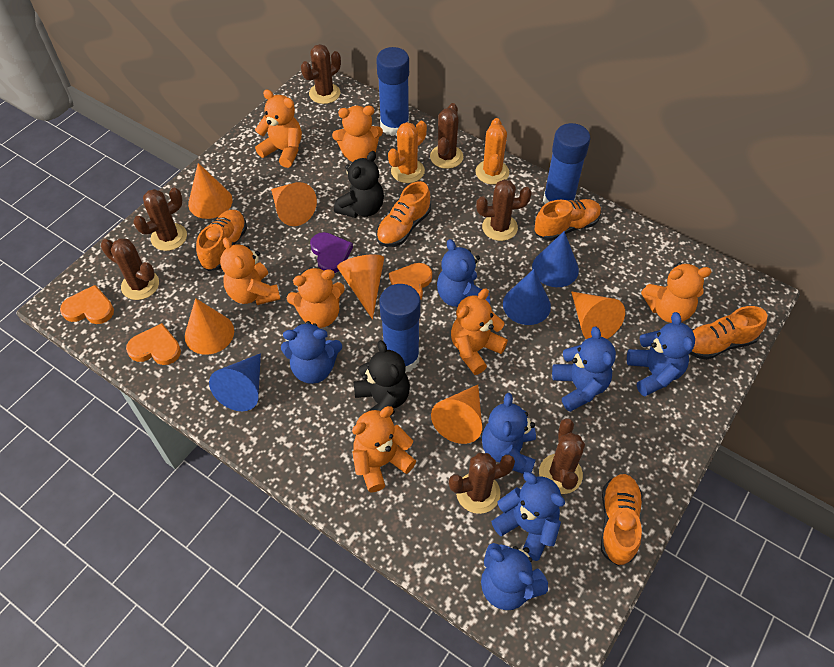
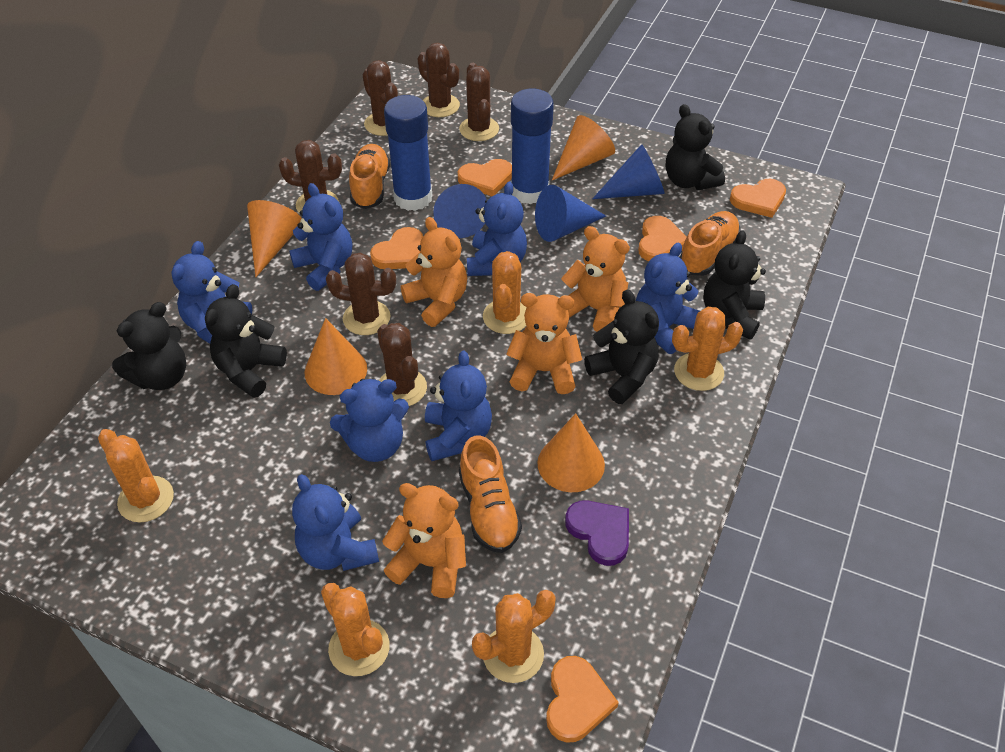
black teddy bear: [334,151,384,218] [354,340,410,414] = 2 -> [112,302,186,390] [205,284,287,398] [584,290,659,404] [666,104,725,190] [704,230,766,340] = 5
blue glue stick: [376,47,409,136] [379,284,420,373] [543,123,590,205] = 3 -> [384,95,432,211] [511,88,554,204] = 2
brown cactus: [101,238,159,300] [133,188,187,251] [301,44,341,104] [430,103,463,169] [449,453,515,514] [476,179,532,241] [539,418,585,494] = 7 -> [279,140,342,213] [326,253,396,335] [362,60,398,136] [377,323,427,406] [418,43,460,117] [459,63,499,141] = 6
orange cactus: [388,121,427,183] [475,118,509,185] = 2 -> [98,429,174,522] [321,583,390,676] [472,590,556,683] [483,251,527,334] [672,307,743,391] = 5
orange cone: [185,298,234,355] [188,163,233,219] [271,182,317,226] [337,254,384,319] [431,385,482,444] [571,291,625,339] = 6 -> [247,200,302,277] [305,318,367,395] [537,413,605,492] [552,115,615,180] = 4
orange heart: [60,285,114,324] [126,323,181,365] [389,263,432,301] = 3 -> [370,227,423,269] [458,159,512,196] [546,656,619,743] [638,216,687,261] [730,179,786,218] = 5
orange shoe: [196,210,247,271] [376,181,431,247] [535,199,601,241] [601,474,642,566] [689,306,767,360] = 5 -> [349,144,390,209] [459,435,522,553] [679,211,741,276] = 3
orange teddy bear: [220,237,280,305] [255,90,302,168] [287,267,345,328] [332,106,383,162] [352,406,416,492] [451,288,508,375] [641,262,712,323] = 7 -> [382,483,466,598] [401,217,467,327] [506,293,582,394] [561,226,630,332] = 4

